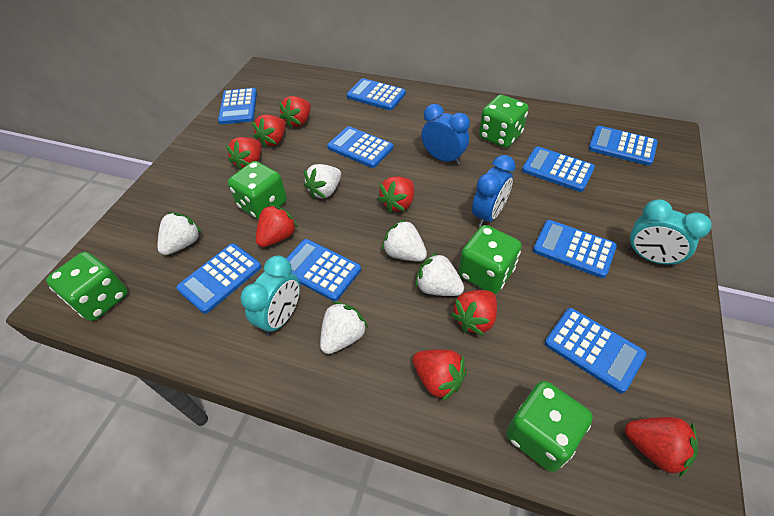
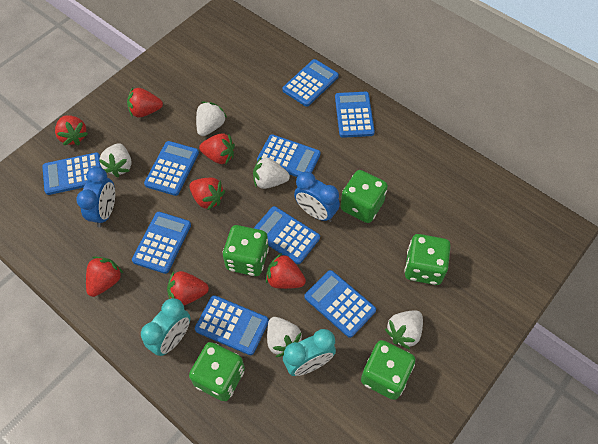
red strawberry: [226,137,261,170] [252,115,286,148] [256,205,298,247] [279,96,311,128] [378,176,414,213] [413,349,467,401] [451,290,497,336] [625,417,698,477] = 8 -> [55,115,88,145] [86,256,123,297] [127,88,163,117] [167,271,209,305] [189,178,225,210] [199,133,235,164] [266,253,306,289] = 7

